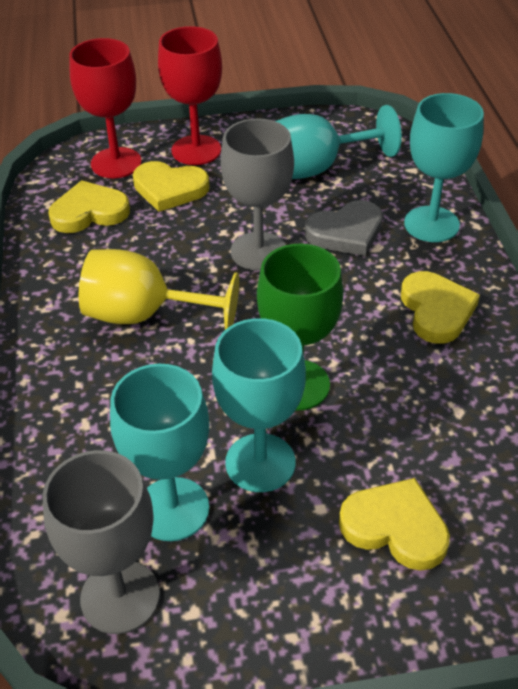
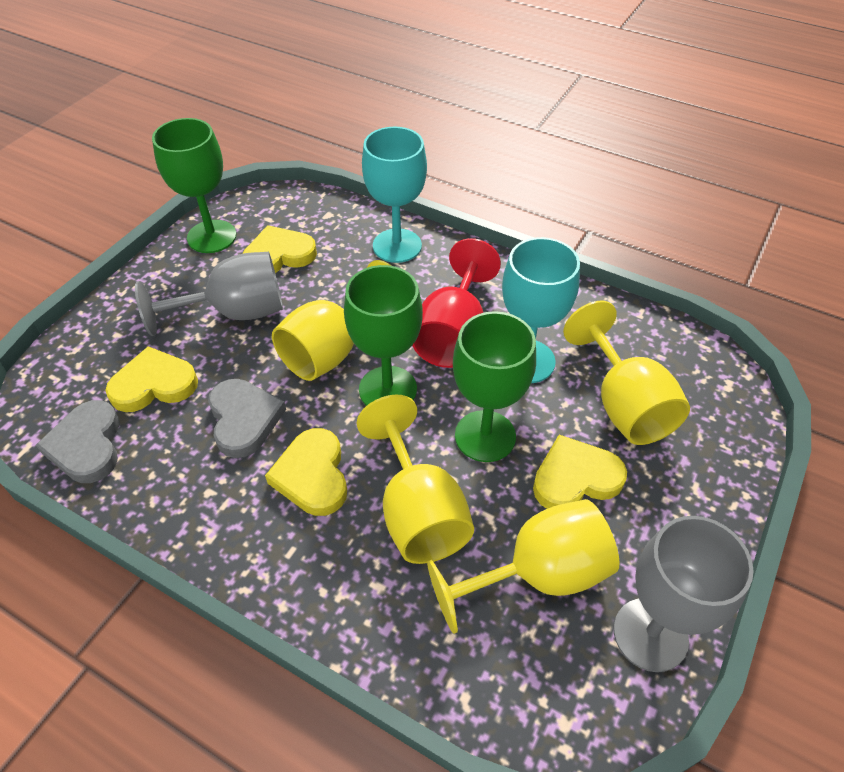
green goblet: [257,243,343,410] = 1 -> [152,118,236,253] [344,265,423,406] [453,311,536,462] = 3
grey heart: [305,200,383,256] = 1 -> [36,400,120,483] [208,379,286,458] = 2
red goblet: [69,38,142,178] [158,26,222,165] = 2 -> [412,238,501,368] = 1
turquoise goblet: [110,364,210,541] [212,318,306,492] [275,105,402,179] [404,93,484,242] = 4 -> [362,127,427,263] [502,237,580,383] = 2
yellow goblet: [79,249,239,330] = 1 -> [272,260,391,381] [357,395,474,564] [427,499,620,634] [563,300,690,445] = 4

